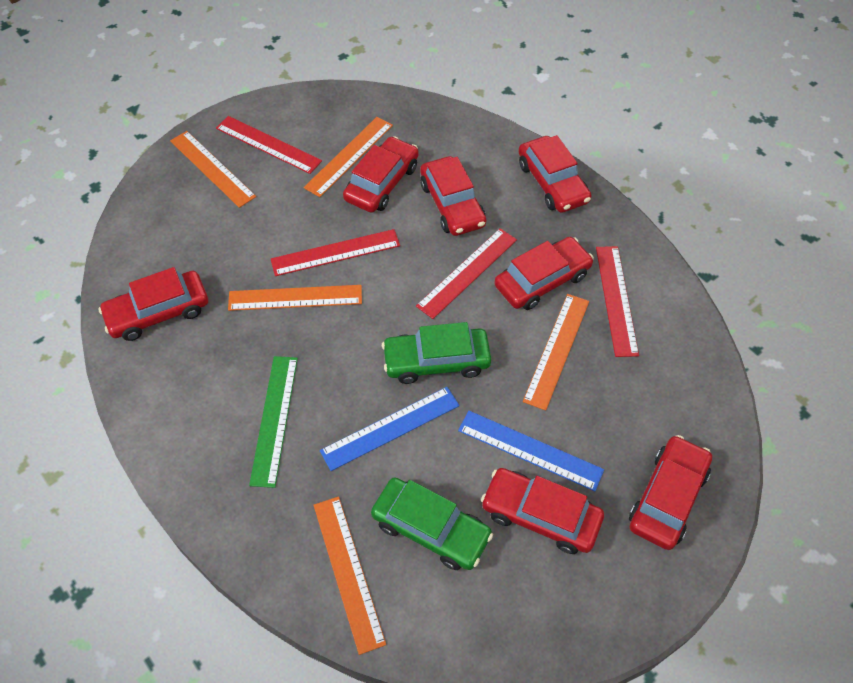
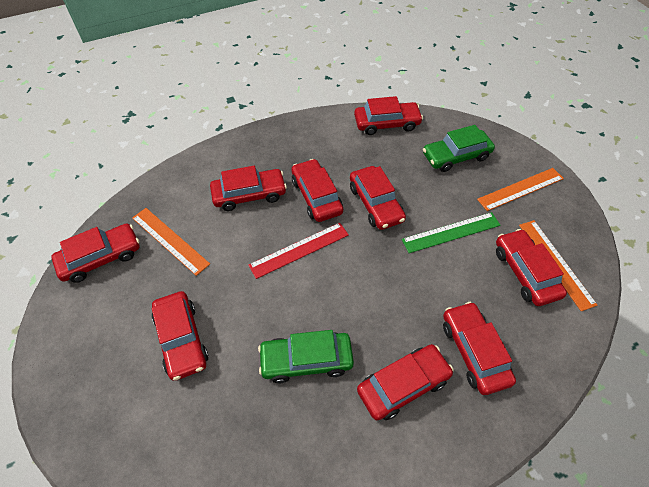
blue ruler: [320,387,459,471] [458,411,604,491] = 2 -> none = 0
orange ruler: [170,131,256,208] [228,285,362,311] [304,117,393,197] [313,497,386,655] [523,294,589,411] = 5 -> [132,208,210,276] [477,168,564,211] [519,220,597,311] = 3
red car: [98,267,208,341] [343,136,419,213] [420,156,486,236] [481,468,604,554] [494,237,594,310] [518,135,591,213] [629,435,712,550] = 7 -> [51,223,140,283] [152,291,208,381] [210,166,287,211] [291,159,343,222] [350,166,406,230] [354,96,423,135] [357,344,454,420] [443,302,516,395] [496,229,567,306] = 9
red ruler: [216,116,322,174] [271,229,400,276] [416,228,517,319] [596,246,639,357] = 4 -> [248,223,349,279] = 1

